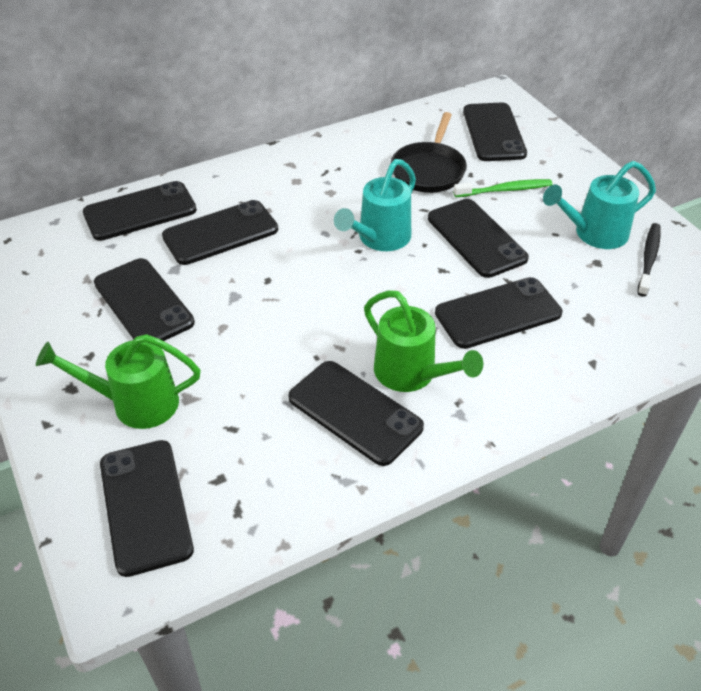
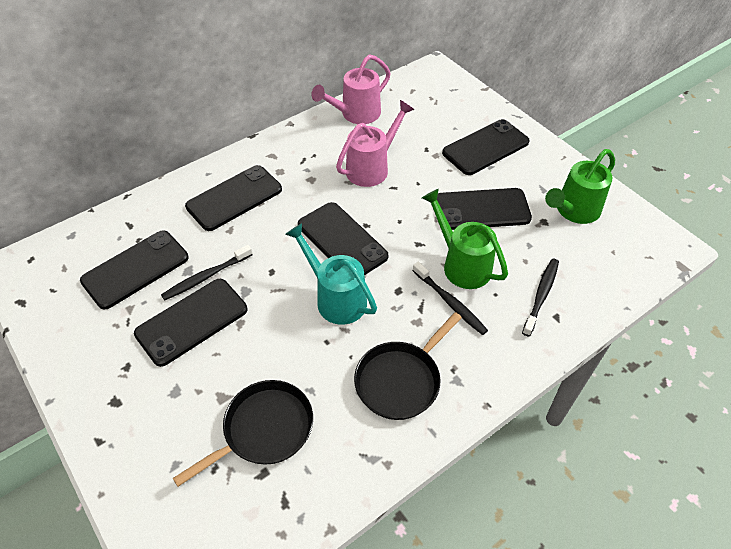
black pan: [391,112,467,193] = 1 -> [173,380,313,487] [354,312,462,420] = 2
black phone: [83,181,197,241] [94,258,195,341] [100,440,194,577] [162,200,278,265] [288,361,424,466] [428,199,529,278] [435,277,562,349] [463,103,527,161] = 8 -> [80,230,189,309] [134,279,247,367] [185,165,282,231] [298,202,388,275] [437,188,532,230] [442,119,530,175] = 6
black toothbrush: [637,223,660,296] = 1 -> [161,245,253,301] [413,262,488,335] [522,258,559,336] = 3
green toothbrush: [454,179,552,197] = 1 -> none = 0
pink watering can: none = 0 -> [312,54,391,124] [336,100,414,187] = 2
turquoise watering can: [334,159,416,251] [543,161,656,249] = 2 -> [285,223,377,325] = 1

